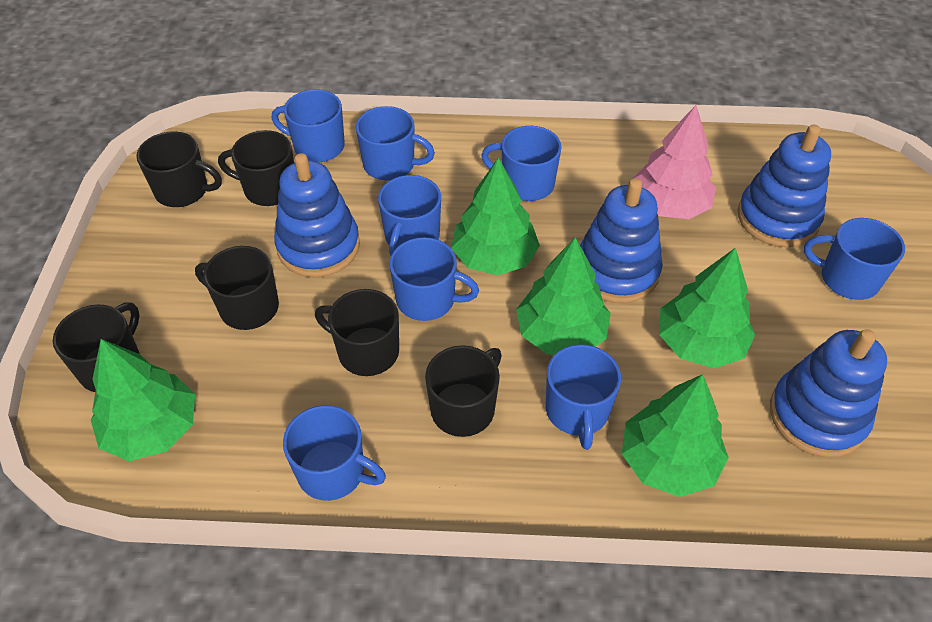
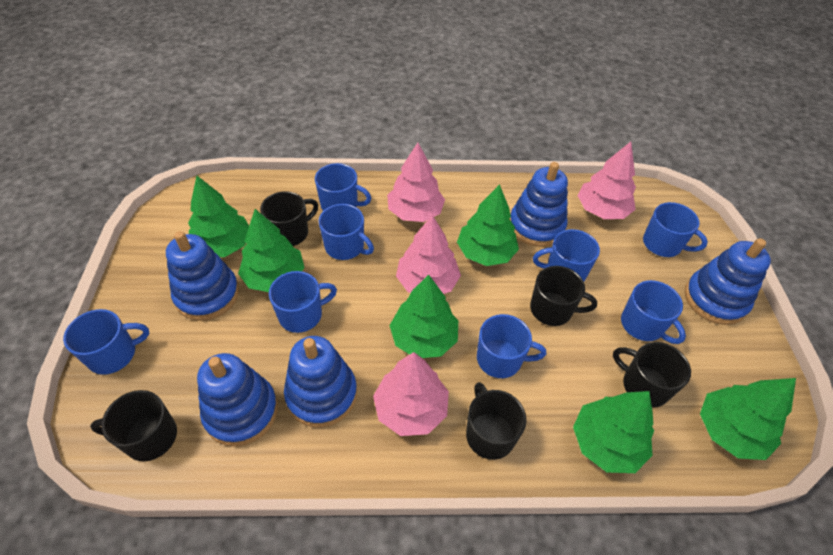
black mug: [53,302,140,392] [136,131,222,207] [195,246,279,330] [218,130,294,206] [315,289,399,376] [425,345,502,437] = 6 -> [90,390,177,461] [260,191,318,246] [466,382,526,460] [530,266,597,326] [613,342,691,408] = 5
blue stacking toy: [274,153,360,277] [580,178,663,303] [738,125,831,247] [770,329,887,457] = 4 -> [166,231,239,321] [197,353,278,447] [284,336,357,427] [510,162,568,247] [684,238,771,325] = 5
green tree: [91,339,195,461] [451,158,540,275] [516,237,611,355] [622,374,729,497] [659,248,755,368] = 5 -> [188,176,249,257] [238,209,305,292] [389,275,458,358] [457,184,519,266] [573,391,654,473] [700,378,796,460] = 6
pink tree: [633,105,716,219] = 1 -> [373,352,449,436] [387,143,445,222] [396,215,461,294] [577,142,636,219] = 4

